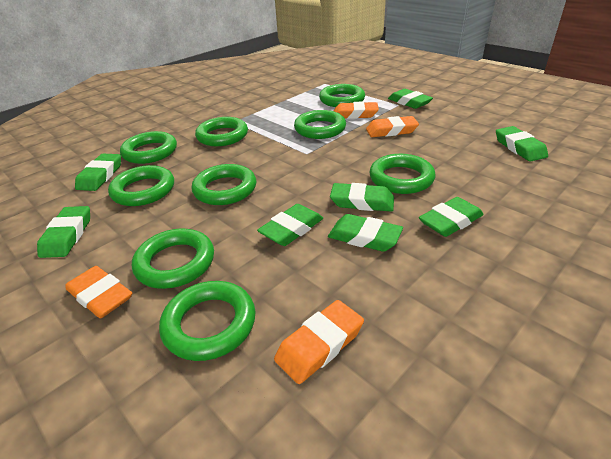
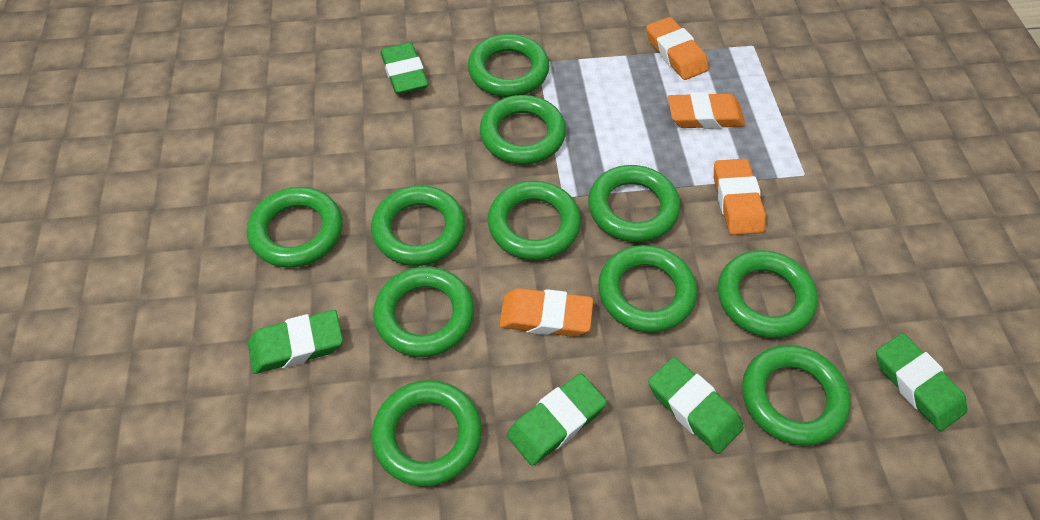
green eraser: [37,206,90,258] [75,154,121,191] [257,204,323,246] [328,214,403,252] [330,183,394,212] [388,89,433,109] [419,197,483,237] [496,126,548,162] = 8 -> [248,310,343,374] [380,42,428,94] [507,373,607,466] [648,357,744,454] [876,333,968,431] = 5
green ring: [108,165,174,206] [120,131,177,164] [132,229,214,289] [159,281,256,361] [191,164,256,205] [195,117,248,146] [294,110,346,139] [319,84,365,107] [369,154,435,194] = 9 -> [247,187,343,268] [371,185,466,266] [372,380,482,487] [373,266,474,357] [468,34,549,97] [480,95,566,165] [488,181,581,260] [588,165,680,242] [598,245,697,333] [718,250,818,338] [742,345,851,446] = 11

